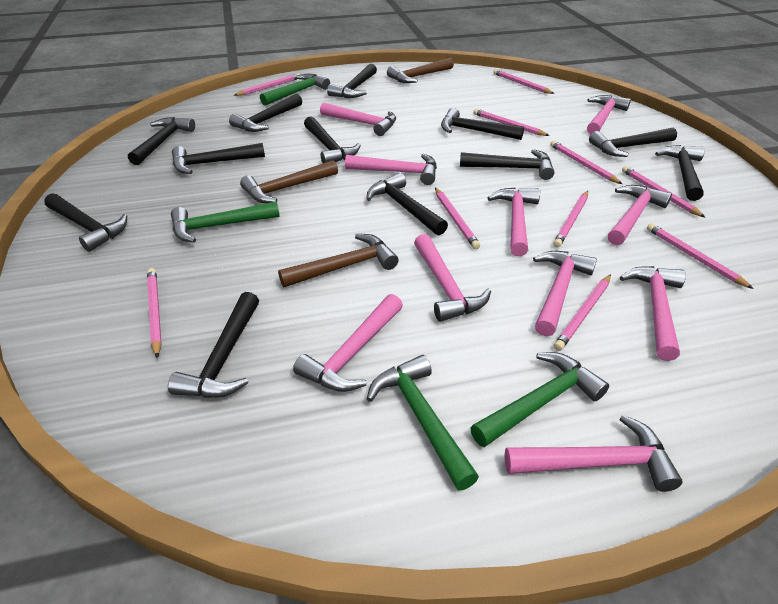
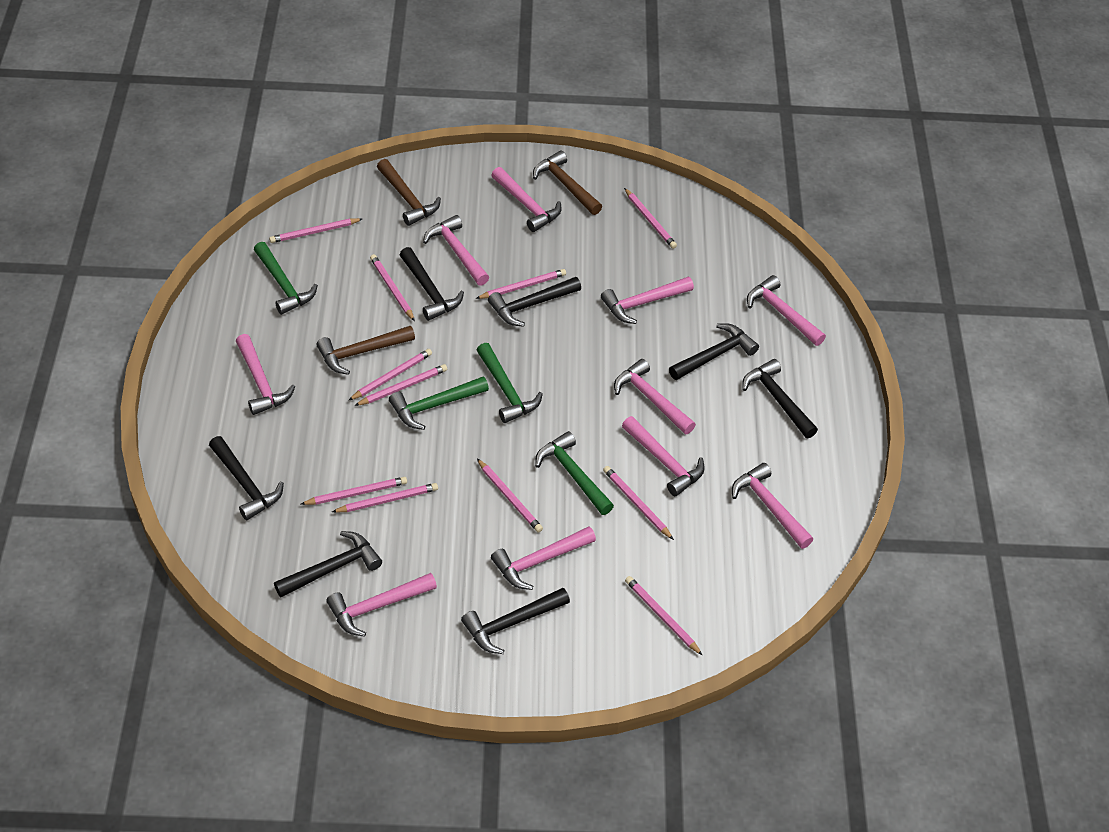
black hammer: [44,193,127,252] [128,117,195,165] [168,292,259,398] [172,143,265,174] [229,94,302,132] [304,116,361,163] [327,64,377,98] [366,173,448,235] [441,108,524,140] [460,149,554,180] [589,128,677,157] [655,145,705,201] = 12 -> [209,436,284,520] [274,531,382,597] [400,247,464,321] [461,588,570,654] [488,277,581,327] [669,323,759,380] [742,359,818,439] = 7
pink pencil: [147,268,162,358] [234,73,300,96] [435,188,480,249] [473,109,550,136] [493,69,554,94] [550,141,622,184] [553,191,588,247] [554,274,611,351] [622,166,705,217] [647,223,754,289] = 10 -> [269,218,362,243] [301,477,407,505] [332,483,438,513] [348,349,432,401] [354,364,447,406] [370,254,415,321] [476,269,566,299] [477,459,543,533] [603,466,674,540] [624,188,677,249] [625,576,703,656] = 11

